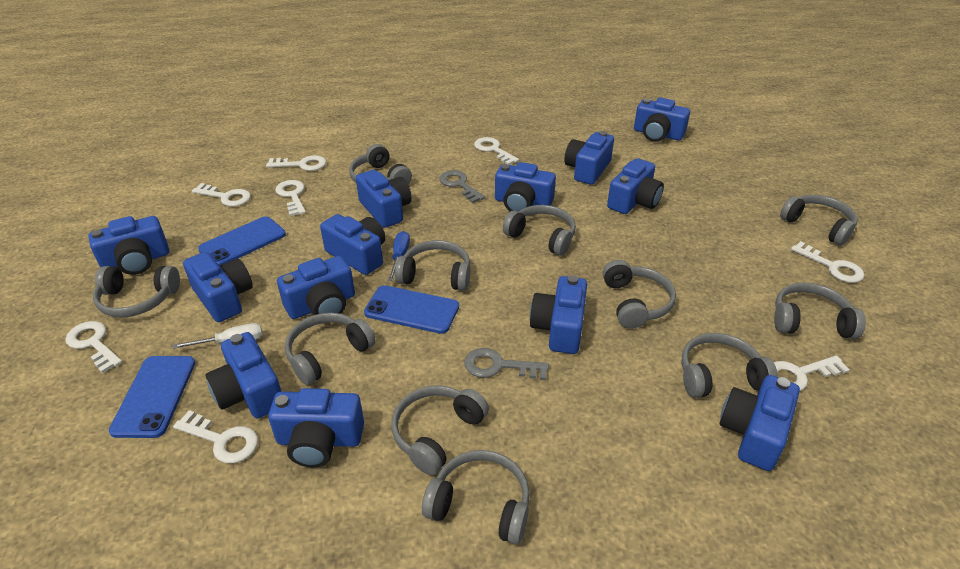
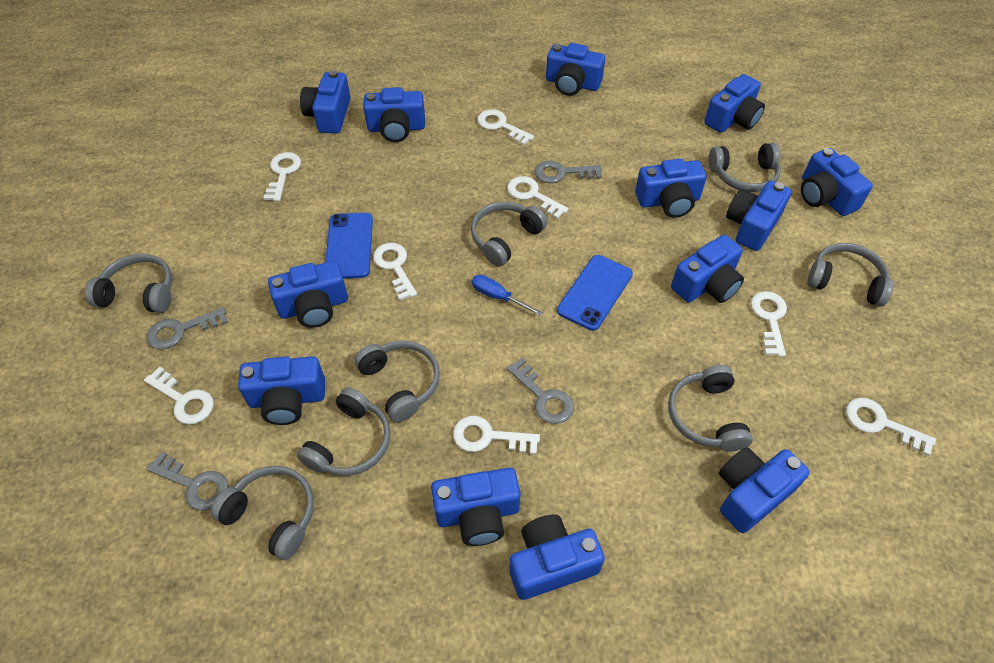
blue phone: [109,356,195,438] [198,216,286,266] [364,285,459,334] = 3 -> [325,213,373,279] [557,255,633,331] = 2
grey headphones: [93,266,180,318] [285,313,376,385] [349,144,412,184] [391,385,489,475] [395,240,470,291] [422,450,530,544] [503,205,576,256] [602,260,676,329] [681,333,778,398] [774,283,866,339] [780,195,858,246] = 11 -> [85,254,172,313] [211,466,314,560] [297,387,390,476] [354,340,440,422] [471,202,547,266] [668,365,753,452] [708,143,781,192] [807,243,894,307] = 8
grey key: [439,170,485,203] [464,348,549,380] = 2 -> [147,307,228,350] [147,452,229,510] [507,358,574,424] [535,161,602,183] = 4
white screwdriver: [173,323,263,349] = 1 -> none = 0

